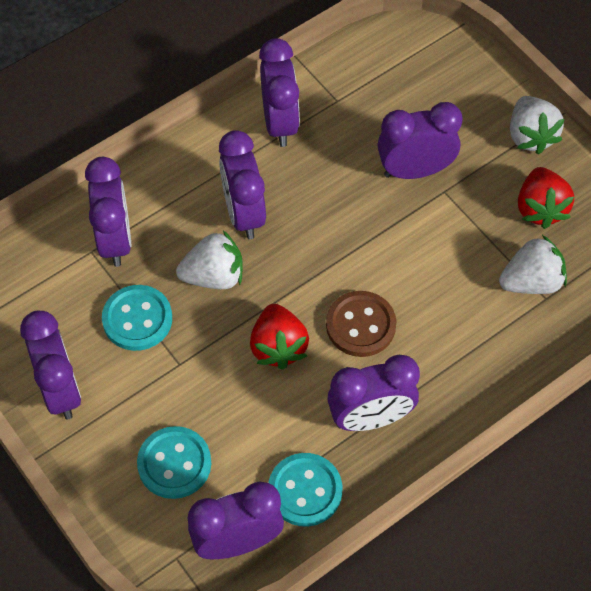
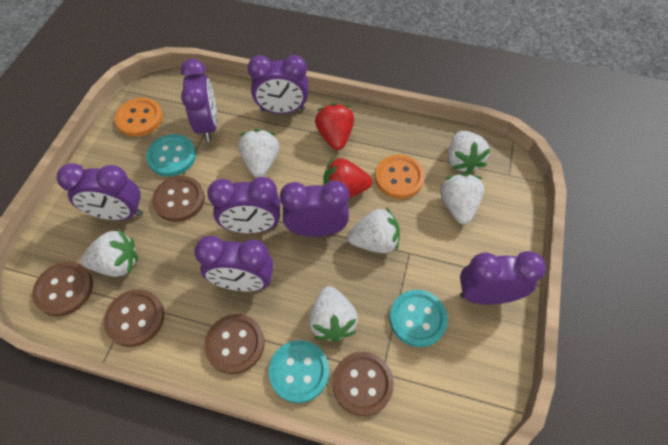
brown button: [326,291,396,357] = 1 -> [32,262,93,316] [104,289,165,347] [152,176,205,222] [204,314,265,374] [332,352,394,416] = 5
orange button: none = 0 -> [115,98,163,137] [375,155,425,199] = 2
white strawberry: [176,230,242,289] [499,235,567,294] [510,96,564,155] = 3 -> [81,230,138,277] [238,129,279,178] [309,286,358,342] [347,207,400,253] [440,173,484,224] [448,131,491,174] = 6

